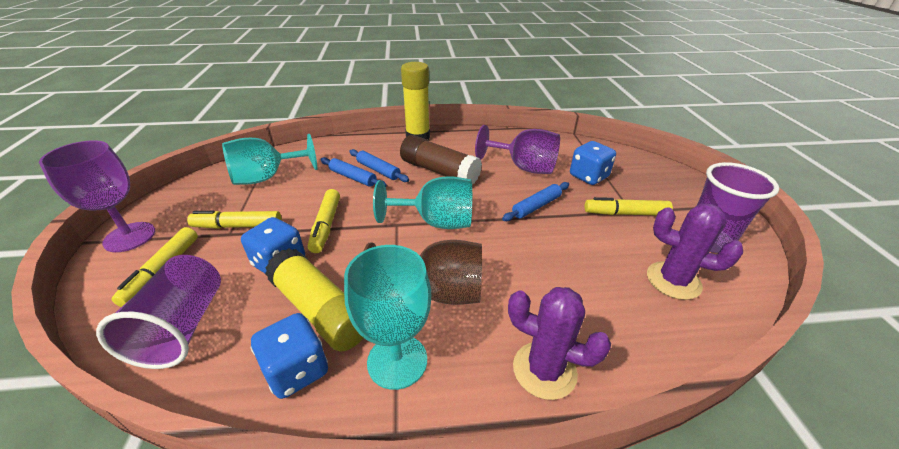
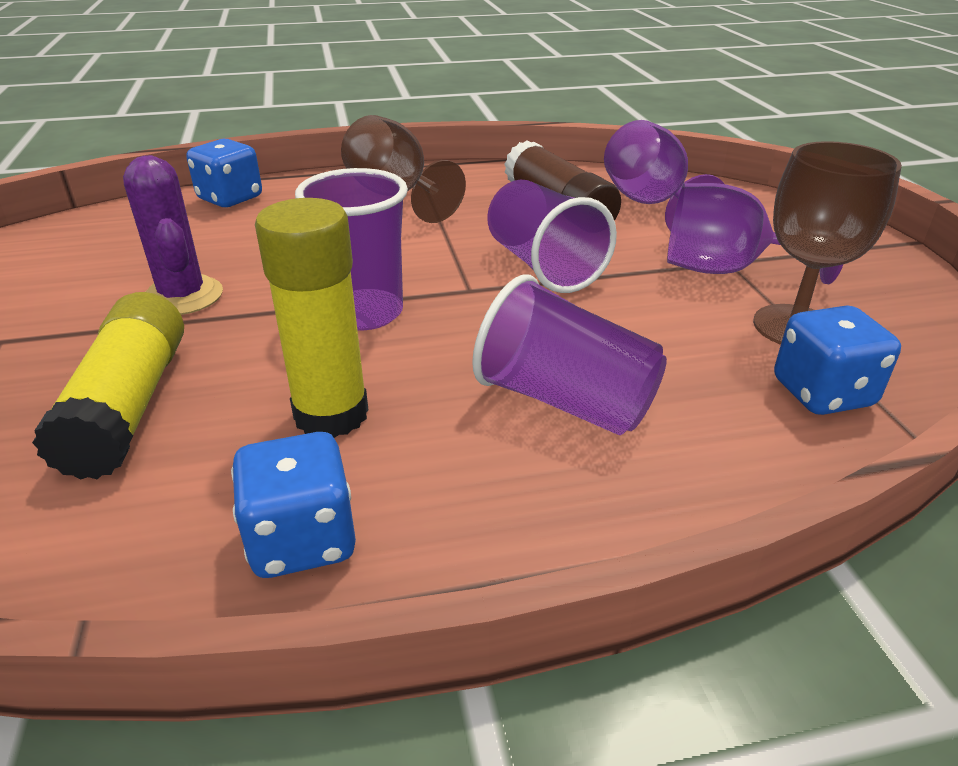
blue rolling pin: [320,157,387,187] [349,149,409,182] [502,182,569,221] = 3 -> none = 0
brown goblet: [364,240,482,305] = 1 -> [341,115,466,223] [753,141,902,345] = 2
purple cactus: [508,287,611,400] [647,203,743,300] = 2 -> [123,155,223,315] = 1
purple cup: [96,255,221,369] [697,162,779,253] = 2 -> [295,168,408,330] [472,274,667,435] [487,180,617,293] = 3
turquoise goblet: [222,134,317,185] [344,245,431,390] [373,176,472,229] = 3 -> none = 0
yellow marker: [111,227,198,307] [187,211,282,229] [308,189,340,253] [585,197,673,215] = 4 -> none = 0

